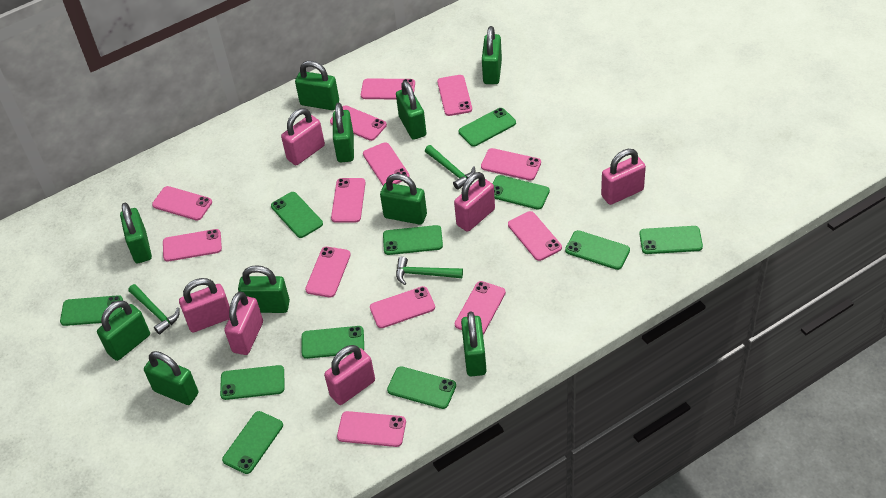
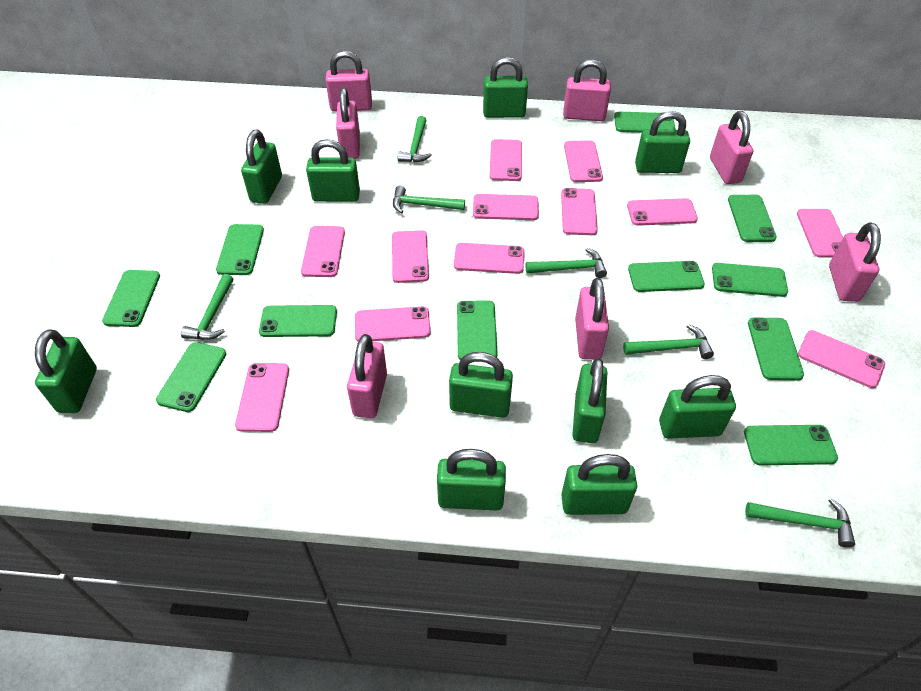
green hammer: [128,284,180,335] [396,257,463,285] [425,145,476,190] = 3 -> [181,274,233,340] [393,185,465,214] [398,116,432,162] [526,248,607,278] [623,324,714,359] [745,498,855,548] = 6
pink padlock: [179,278,230,332] [224,291,263,355] [281,108,325,165] [324,345,375,405] [454,172,495,232] [601,149,646,205] = 6 -> [325,51,372,112] [336,88,360,159] [347,334,387,418] [563,59,611,121] [575,278,609,359] [710,111,753,184] [829,222,881,302] = 7
pink phone: [152,186,212,220] [163,229,222,261] [305,247,351,298] [330,105,387,141] [331,178,365,223] [337,411,406,447] [361,78,415,100] [363,142,410,185] [370,286,435,328] [437,75,472,116] [455,281,506,334] [481,148,541,181] [508,211,562,261] = 13 -> [235,363,289,432] [301,226,345,277] [355,306,431,342] [392,230,429,283] [454,243,524,274] [473,194,539,220] [489,139,522,181] [561,188,598,235] [564,140,603,182] [627,198,698,226] [797,209,843,258] [798,330,885,388] = 12

